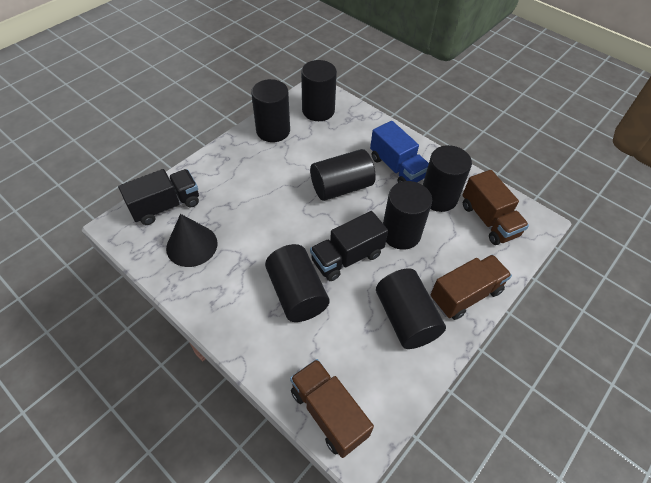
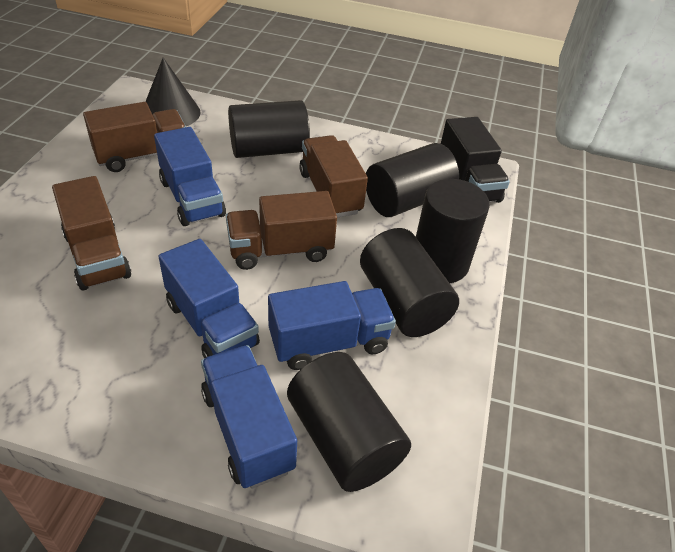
black cylinder: [251,79,290,142] [265,244,330,322] [301,60,337,121] [310,149,376,201] [376,268,446,349] [383,181,432,250] [423,145,472,212] = 7 -> [228,100,310,158] [287,352,411,492] [360,228,459,337] [366,143,459,217] [416,179,490,283] = 5
black truck: [118,169,199,225] [310,211,388,281] = 2 -> [441,117,510,203] = 1
blue truck: [370,121,429,183] = 1 -> [154,127,226,226] [158,239,260,358] [201,345,297,489] [268,281,396,370] = 4
brown truck: [290,359,374,458] [430,255,512,320] [462,170,529,245] = 3 -> [52,176,131,291] [83,102,186,172] [226,191,337,270] [299,135,368,218] = 4

